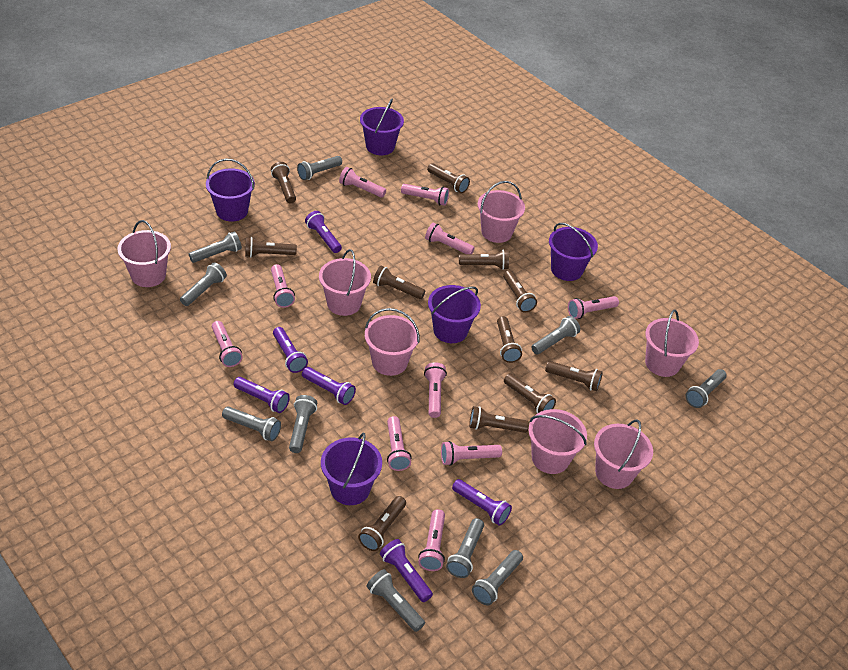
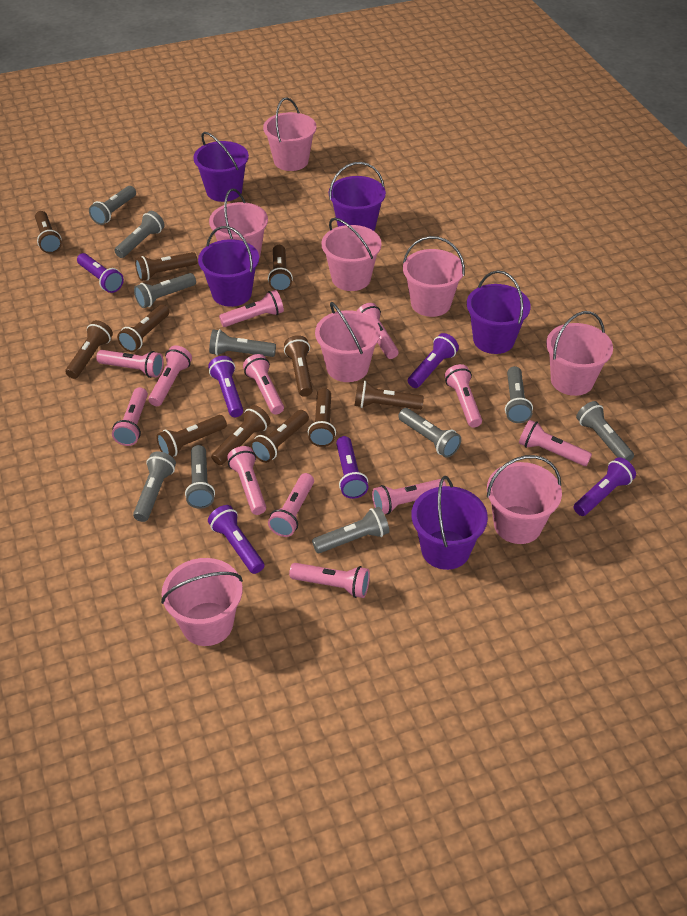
pink bucket: [117,220,171,287] [319,249,371,316] [365,308,420,376] [478,181,525,243] [528,409,587,474] [594,419,653,489] [645,310,699,377] = 7 -> [161,558,243,646] [209,188,268,258] [263,97,316,171] [315,302,380,382] [321,218,382,291] [403,236,465,317] [487,455,562,544] [546,311,613,396] = 8
pink flashlight: [212,321,243,367] [271,264,295,308] [339,167,386,198] [387,416,411,471] [401,184,449,206] [418,509,445,571] [424,362,447,418] [425,222,475,254] [441,441,502,466] [568,296,619,319] = 10 -> [96,350,164,378] [112,387,148,446] [148,345,192,406] [219,290,284,327] [227,446,266,515] [243,354,284,415] [268,473,314,537] [289,563,370,598] [357,303,399,359] [372,479,446,515] [445,364,482,428] [519,420,592,466] = 12

